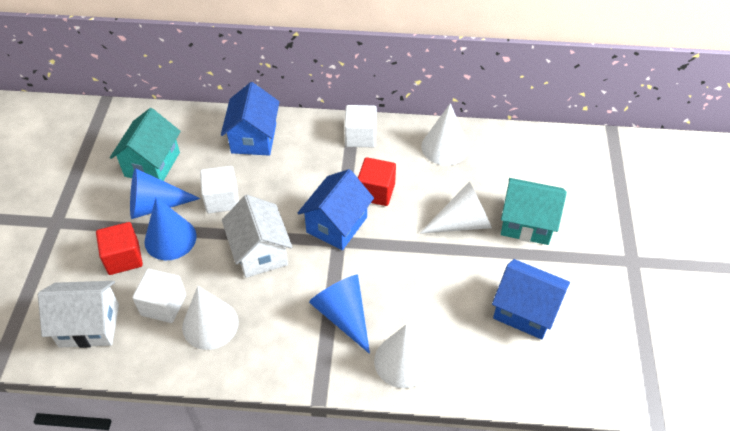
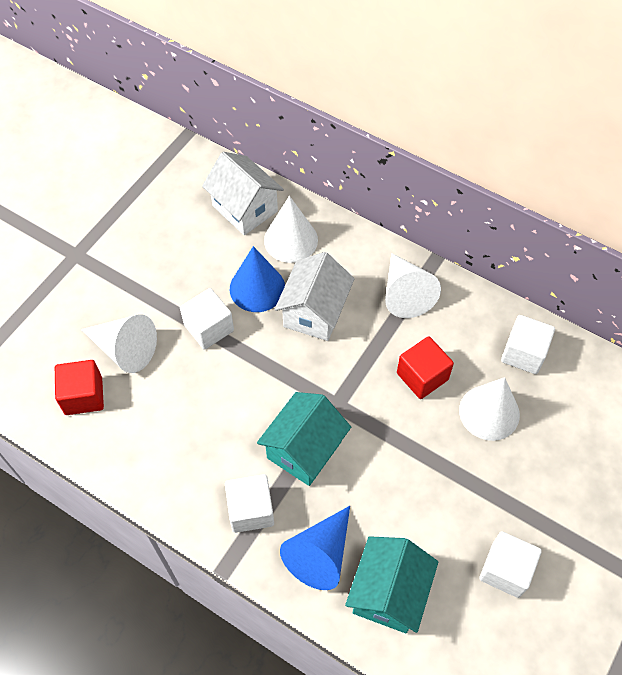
blue cone: [130,168,200,219] [144,197,197,260] [309,275,370,354] = 3 -> [230,246,285,312] [280,506,350,590] = 2
blue house: [221,82,279,156] [298,169,374,250] [492,259,570,339] = 3 -> none = 0
white cube: [132,269,186,323] [200,166,239,213] [344,105,377,147] = 3 -> [180,288,234,349] [225,474,274,533] [479,531,542,598] [501,315,555,374] = 4

